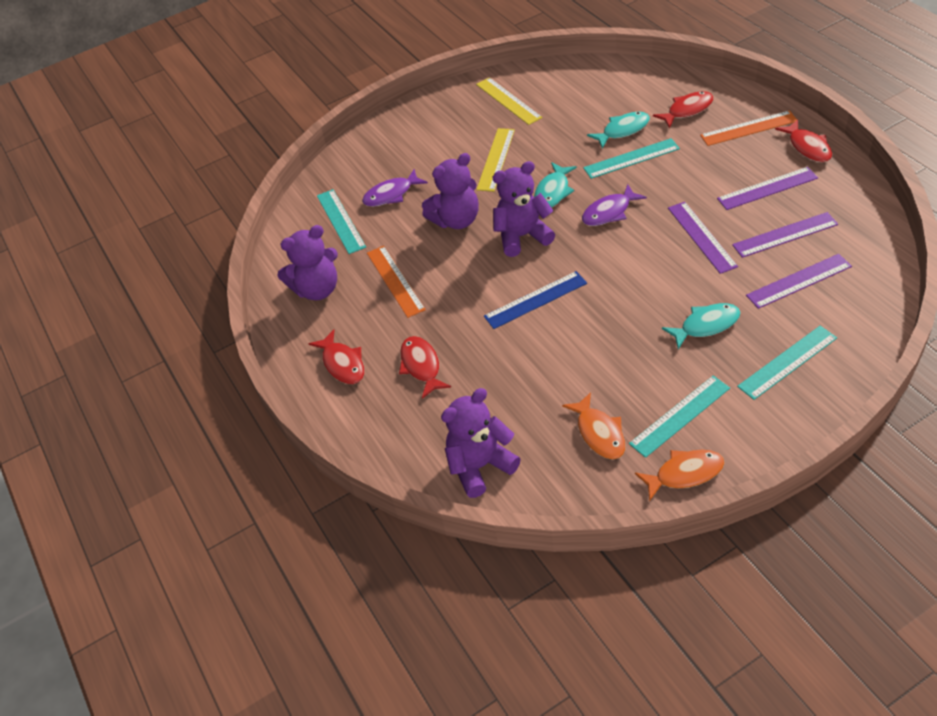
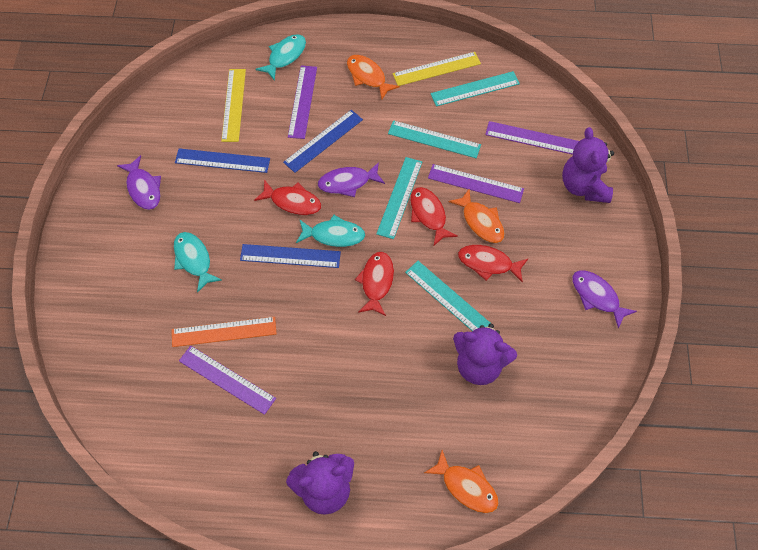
blue ruler: [484,271,587,329] = 1 -> [175,148,270,173] [240,244,341,268] [283,110,363,173] = 3
orange fish: [562,392,626,459] [635,450,725,501] = 2 -> [347,55,400,100] [424,450,499,513] [449,189,505,243] = 3
orange ruler: [367,246,426,318] [700,111,797,146] = 2 -> [172,317,277,347] = 1
purple fish: [362,169,428,207] [582,184,647,226] = 2 -> [117,155,161,210] [318,162,385,197] [572,270,637,329] = 3
purple teddy bear: [277,225,338,300] [422,153,479,229] [441,388,521,498] [493,161,555,257] = 4 -> [286,451,354,515] [453,324,517,385] [562,127,614,203] = 3

